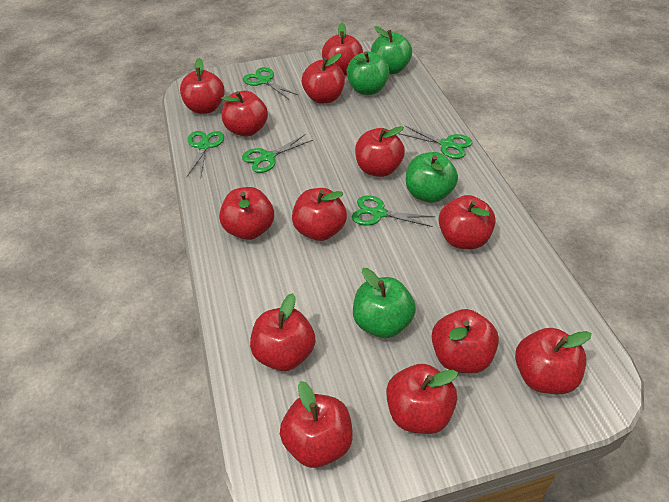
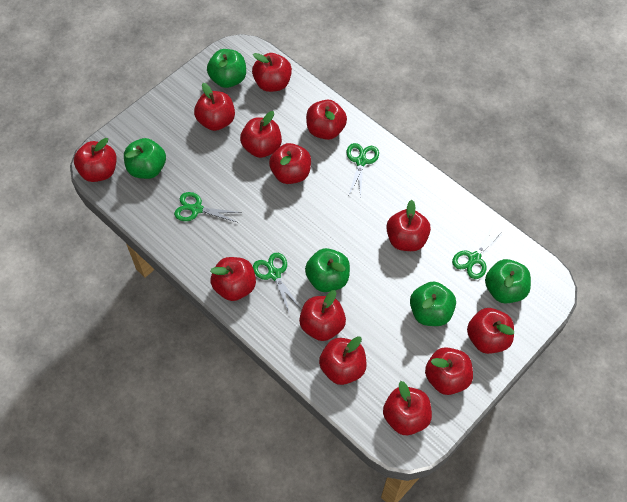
green apple: [346,51,390,95] [353,268,416,338] [371,26,412,74] [406,152,458,203] = 4 -> [124,138,166,179] [207,49,246,88] [305,248,350,292] [410,282,456,326] [485,259,531,303] = 5
green scissors: [186,131,224,178] [242,134,313,173] [243,67,298,99] [352,195,435,227] [399,125,472,159] = 5 -> [174,192,242,223] [253,253,301,312] [346,143,379,198] [452,225,505,279] = 4

